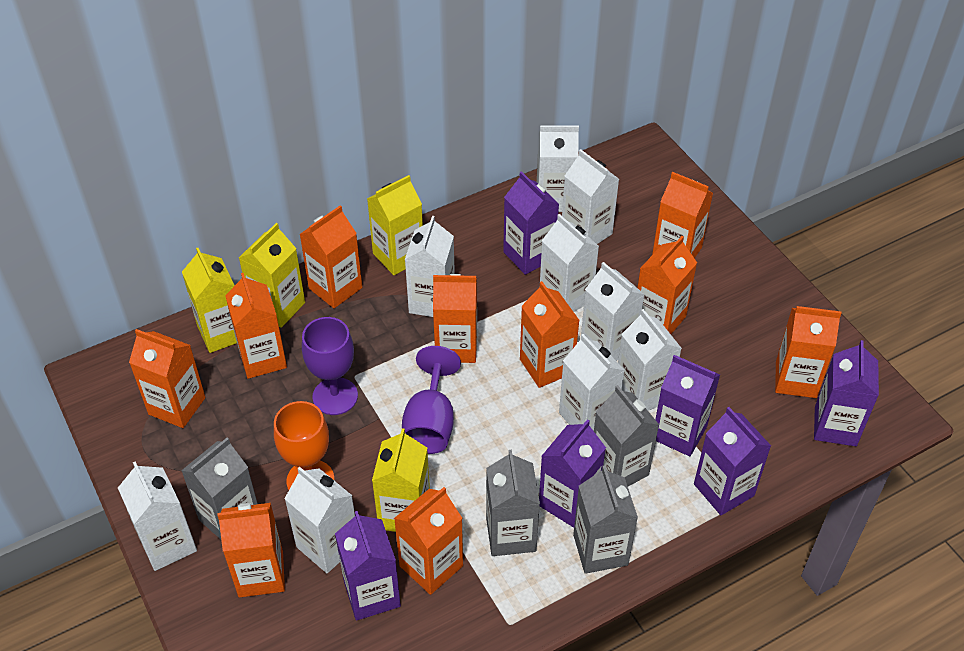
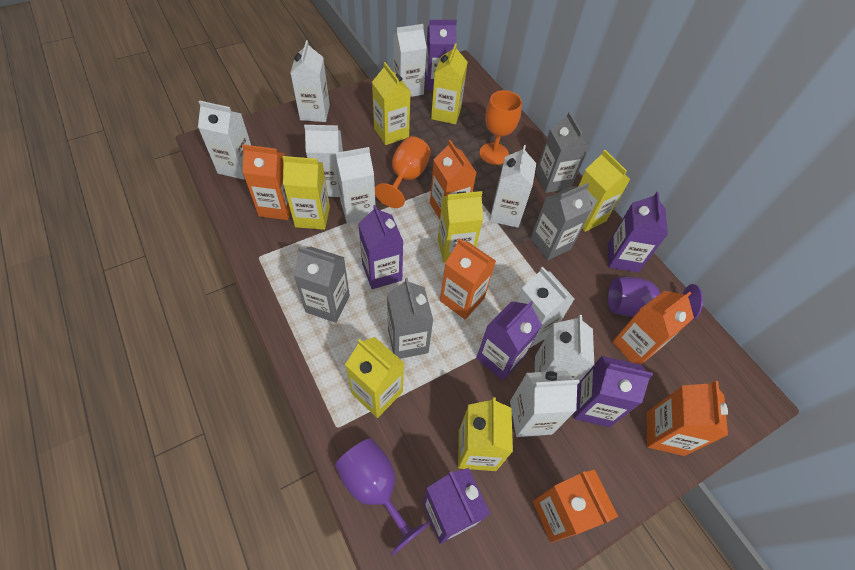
orange carton: [129,329,206,428] [217,503,285,598] [225,273,287,379] [300,205,362,308] [394,487,463,595] [433,274,477,363] [520,281,580,388] [637,236,697,334] [652,172,713,258] [775,306,841,398] = 10 -> [242,145,291,220] [430,140,477,219] [440,238,496,319] [533,470,618,543] [612,291,694,364] [647,381,728,456] = 6
orange goblet: [274,401,334,490] = 1 -> [375,136,431,208] [480,90,522,165] = 2
yellow carton: [182,248,237,353] [239,223,305,328] [367,175,423,275] [372,428,430,532] = 4 -> [282,156,330,230] [345,337,404,418] [372,62,411,145] [431,43,468,124] [438,191,483,263] [458,397,513,471] [578,150,630,232] = 7

